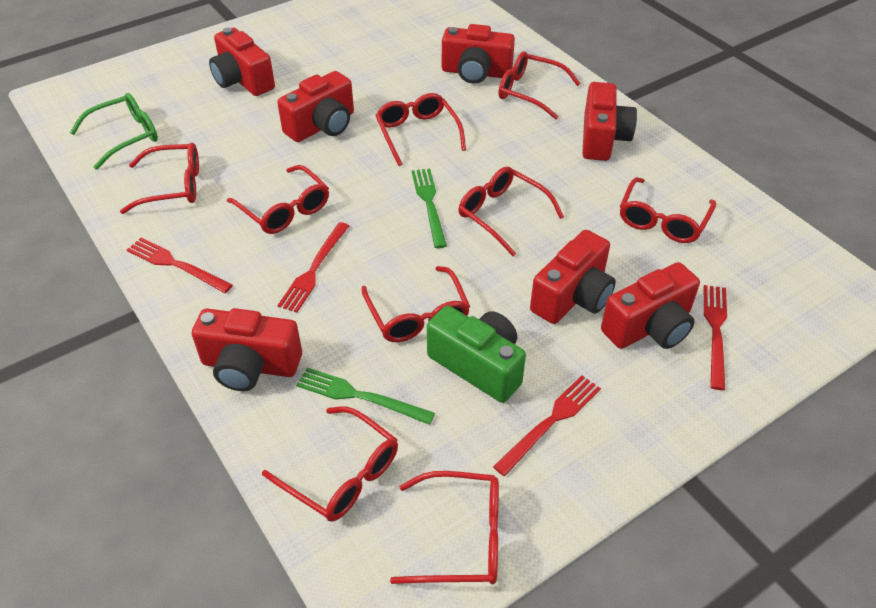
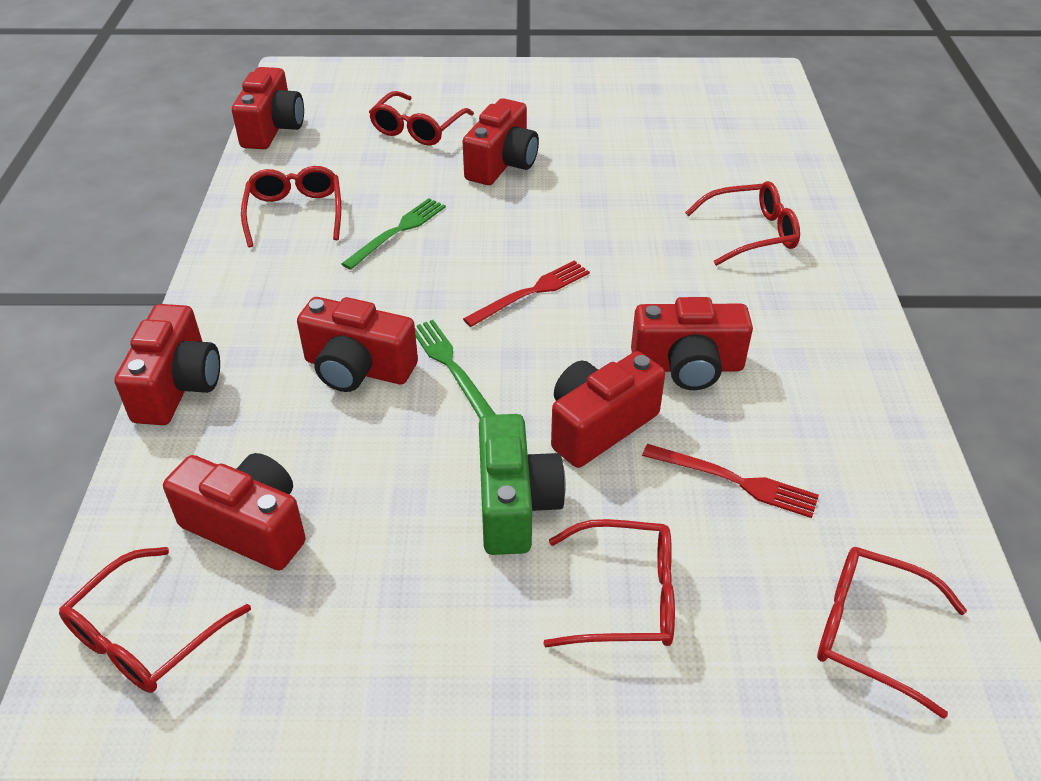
green glasses: [70,93,158,170] = 1 -> none = 0
red fork: [127,238,233,293] [277,222,349,313] [493,375,601,476] [703,285,727,390] = 4 -> [463,260,590,327] [642,444,819,518] = 2
red glasses: [120,143,199,214] [227,165,329,234] [262,406,398,522] [361,266,470,342] [375,93,466,166] [390,471,499,584] [458,167,564,256] [498,51,581,120] [620,177,716,243] = 9 -> [59,547,251,693] [241,166,341,247] [369,91,474,146] [543,519,675,647] [685,181,800,266] [817,547,967,719] = 6

